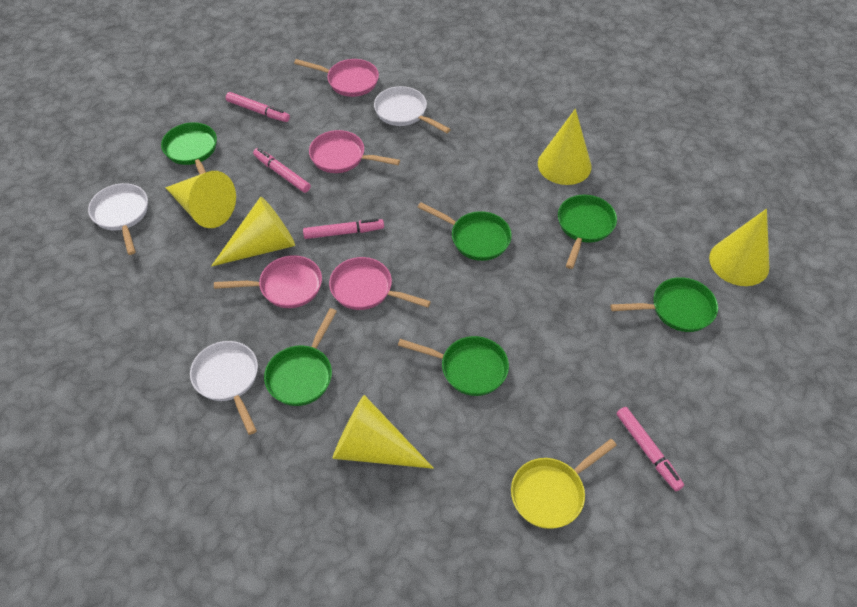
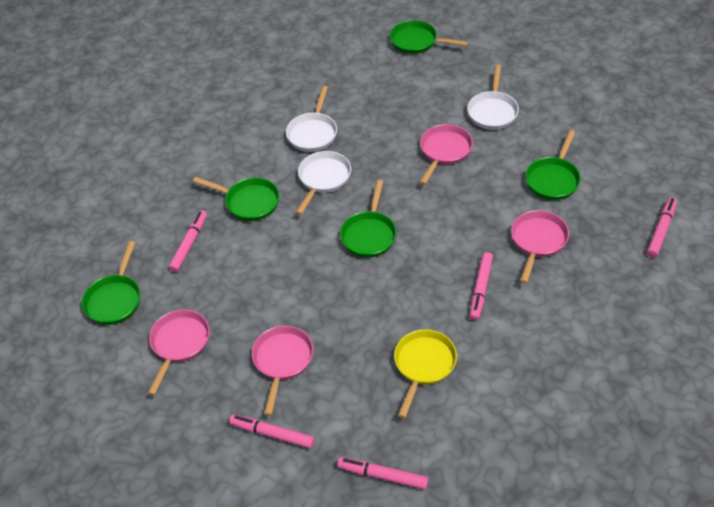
green pan: [161,122,217,174] [264,308,337,406] [398,336,509,396] [418,202,512,261] [558,195,617,269] [611,277,718,332] = 6 -> [82,241,140,325] [193,177,279,221] [340,180,396,257] [390,20,469,54] [525,130,581,200] = 5
pink marker: [226,92,290,122] [253,148,311,193] [303,219,384,239] [617,407,684,491] = 4 -> [169,210,207,272] [229,415,315,449] [337,457,429,490] [470,252,493,320] [647,197,677,257] = 5
yellow cone: [165,171,236,228] [211,197,295,267] [333,395,434,469] [538,109,591,185] [709,209,769,286] = 5 -> none = 0

